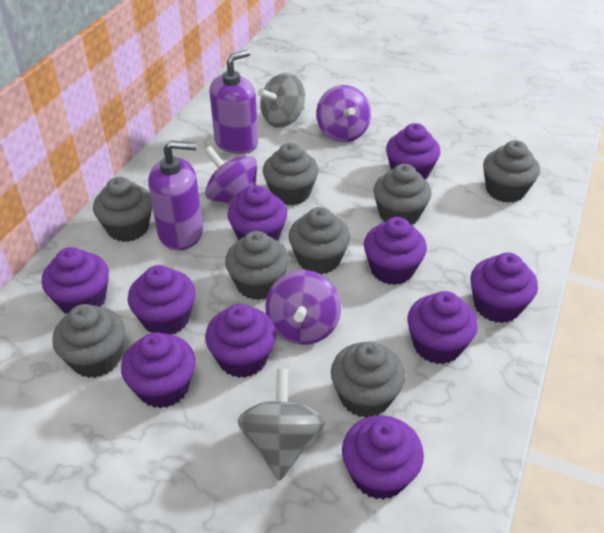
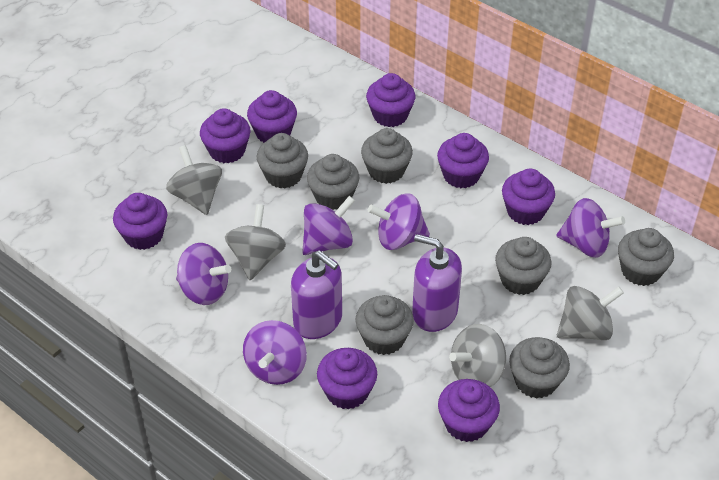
grey cupcake: [52,304,125,378] [93,177,152,242] [225,231,289,300] [263,143,318,206] [289,207,350,274] [331,341,405,418] [373,164,431,225] [483,140,540,203] = 8 -> [257,133,308,188] [307,154,359,210] [355,295,414,355] [361,128,413,184] [495,237,552,295] [509,337,570,399] [618,228,674,286] = 7
grey spinning top: [237,369,325,481] [258,73,305,128] = 2 -> [166,145,222,215] [225,204,286,280] [449,324,506,387] [557,286,624,340] = 4
purple cupcake: [42,247,109,314] [121,332,196,408] [127,265,196,335] [205,304,276,378] [227,185,287,241] [342,415,424,500] [364,217,427,285] [386,123,440,180] [407,291,478,364] [470,253,538,323] = 10 -> [113,193,167,250] [200,108,250,163] [247,90,297,143] [317,348,377,409] [366,73,415,127] [437,133,489,188] [438,379,500,442] [502,169,555,225] = 8
purple spinning top: [205,146,257,204] [265,270,341,345] [316,85,371,142] = 3 -> [176,243,231,305] [243,320,307,385] [302,196,355,255] [368,193,430,250] [557,198,625,258] = 5

